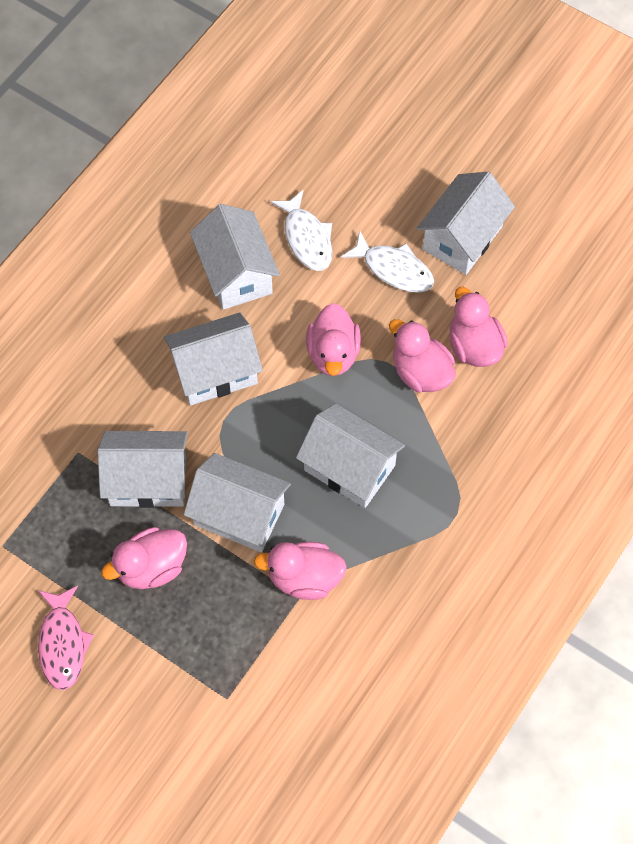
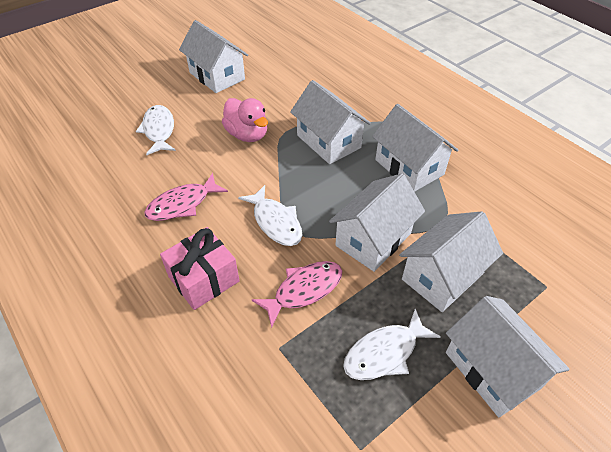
pink duck: [101,527,187,589] [254,542,347,600] [306,303,361,376] [389,319,456,392] [449,287,508,367] = 5 -> [222,98,268,142] = 1
pink fish: [38,586,94,690] = 1 -> [144,173,228,221] [252,261,342,328] = 2
pink gift: none = 0 -> [160,227,240,310] = 1
white fish: [271,190,332,271] [341,231,434,292] = 2 -> [136,105,176,155] [238,185,302,246] [343,309,440,380] = 3

